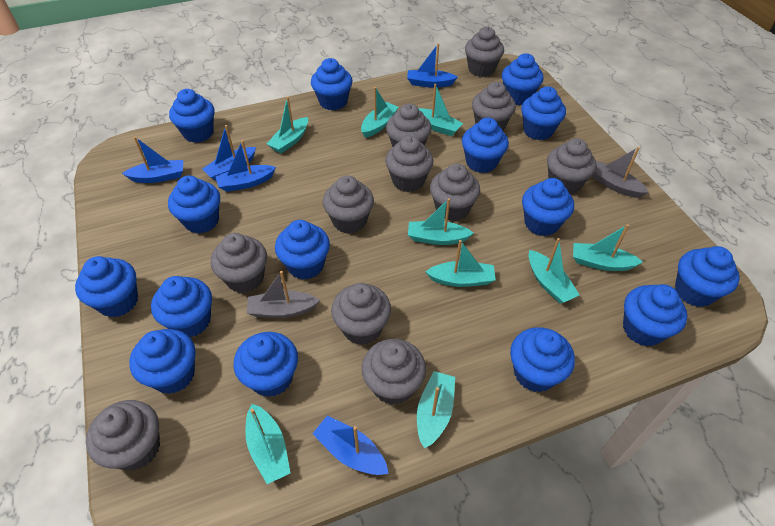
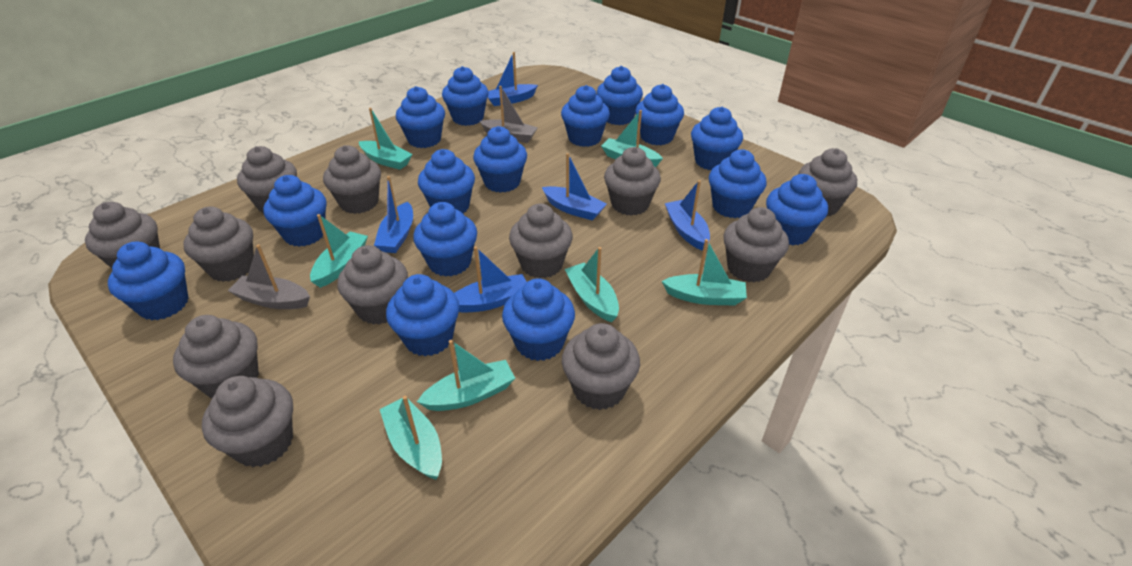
grey cupcake: [86,400,160,471] [211,233,267,293] [323,176,374,234] [331,283,391,345] [362,339,426,405] [385,136,433,192] [386,103,432,147] [430,164,480,221] [465,26,504,77] [472,82,516,130] [547,138,596,194] = 11 -> [85,202,160,268] [173,315,259,398] [183,207,254,282] [202,376,293,467] [237,146,297,213] [323,145,381,214] [337,245,408,325] [509,204,573,278] [562,323,640,410] [604,147,661,216] [723,207,789,282] [798,148,857,217] = 12
turquoise boat: [245,404,290,484] [267,96,308,154] [361,87,398,138] [408,198,473,245] [417,371,455,449] [418,84,463,136] [425,240,496,287] [529,238,580,304] [573,224,643,271] = 9 -> [310,214,368,288] [359,108,413,170] [380,396,442,480] [417,340,515,411] [565,247,619,322] [601,110,663,167] [661,239,747,306] = 7

